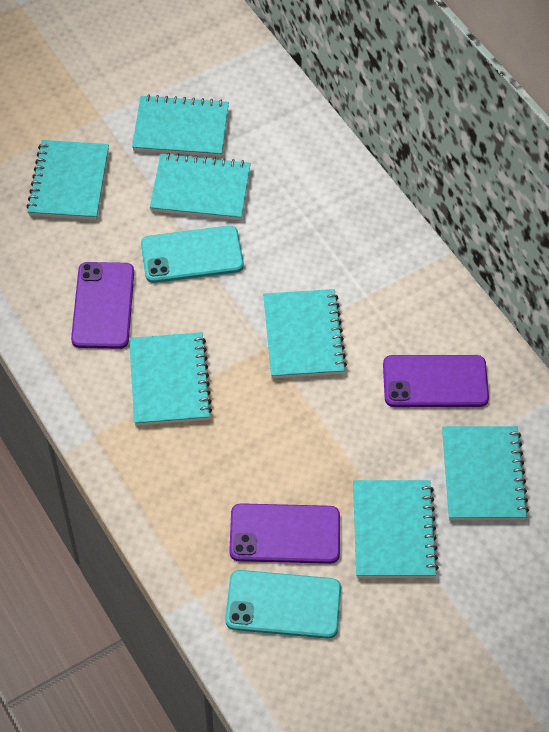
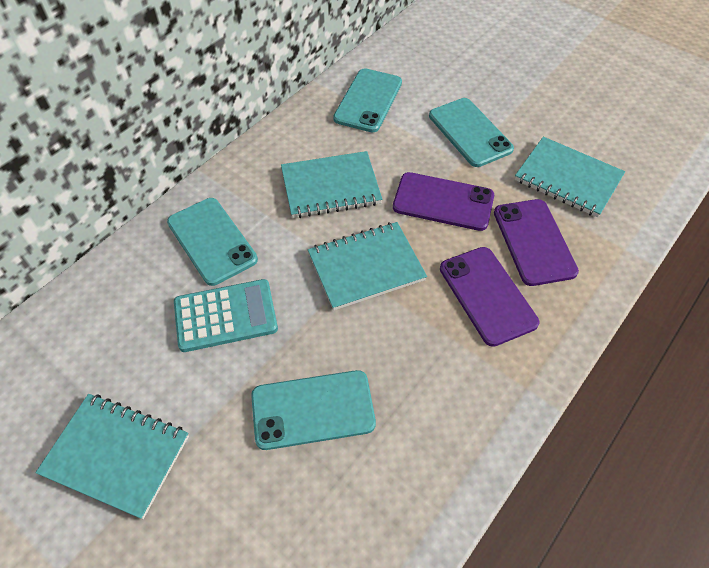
turquoise calculator: none = 0 -> [174,279,278,352] = 1
turquoise notebook: [26,140,109,220] [129,332,212,426] [132,94,229,157] [150,153,251,221] [263,289,347,379] [353,480,439,578] [442,426,529,520] = 7 -> [36,394,189,519] [281,151,382,218] [308,222,427,310] [515,137,625,218] = 4
turquoise phone: [141,226,244,283] [225,570,341,639] = 2 -> [167,198,258,286] [251,370,376,450] [333,68,402,132] [429,98,514,167] = 4

